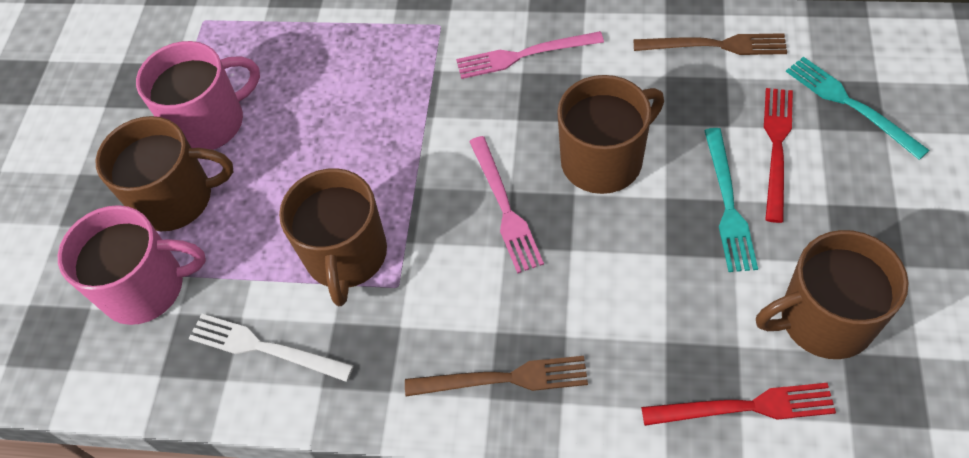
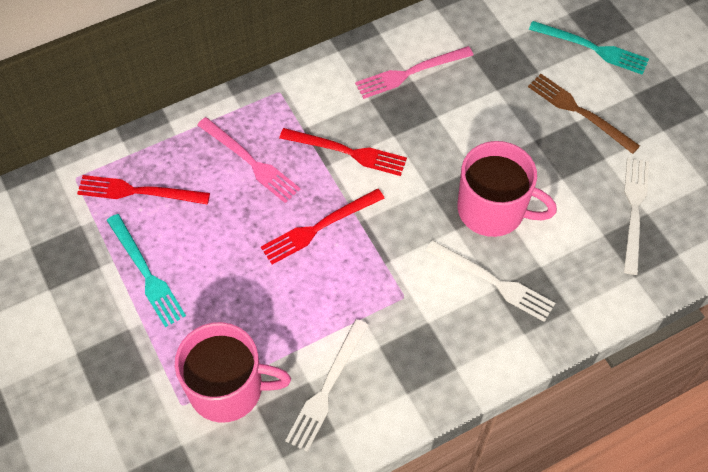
brown fork: [405,356,588,396] [633,33,787,55] = 2 -> [528,74,640,154] = 1
brown mug: [96,116,233,231] [279,168,387,306] [557,75,664,194] [756,230,908,359] = 4 -> none = 0
red fork: [641,383,836,426] [764,88,793,223] = 2 -> [77,175,210,205] [261,188,385,264] [279,128,407,176] = 3
white fork: [188,314,354,382] = 1 -> [285,319,368,452] [426,240,555,322] [624,158,649,275] = 3

